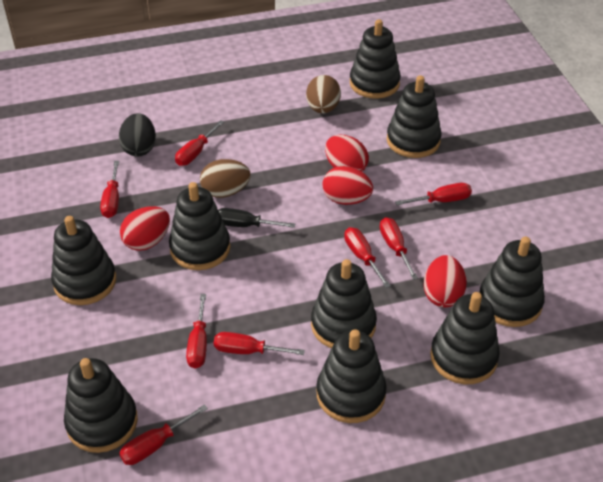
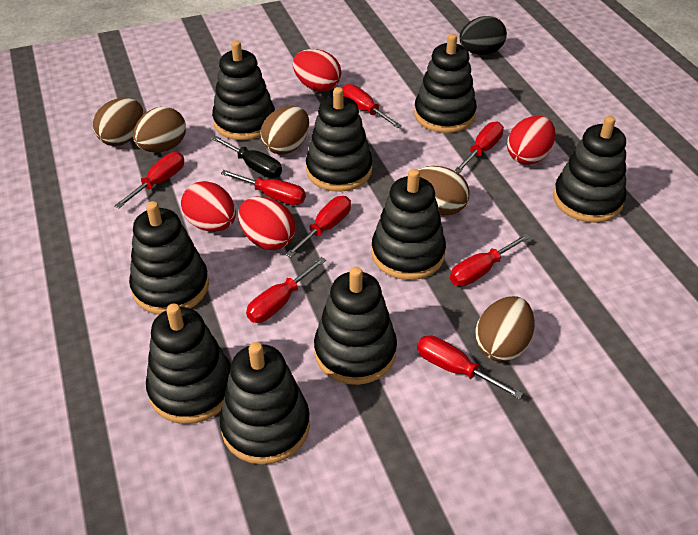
brown egg: [200,159,251,198] [306,75,341,113] = 2 -> [93,98,143,146] [133,107,186,152] [260,106,309,155] [418,166,470,216] [475,296,535,362] = 5

